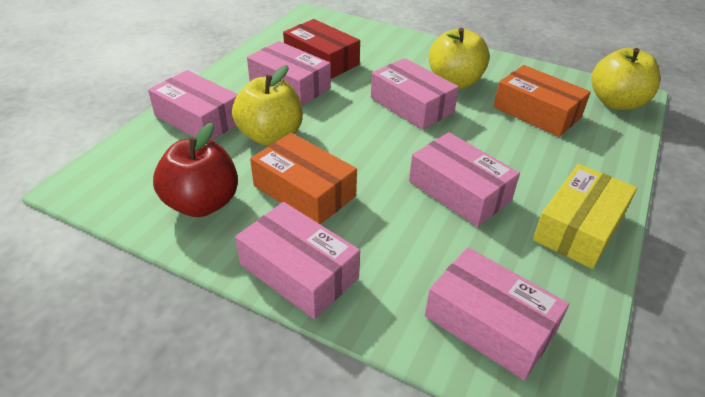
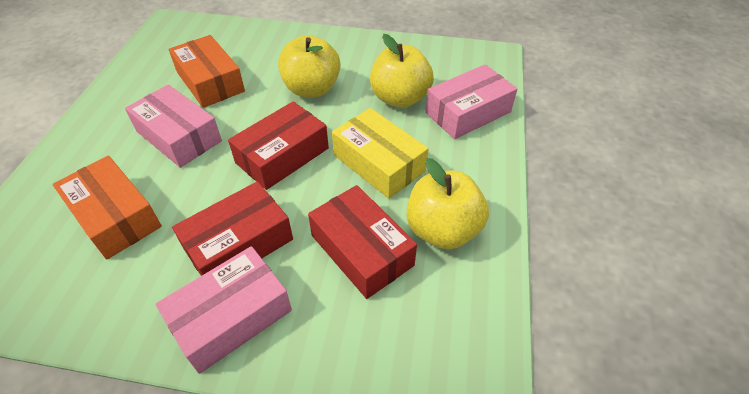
pink box: [148,70,238,140] [235,202,360,319] [247,41,331,106] [371,58,459,130] [409,132,520,227] [425,247,569,380] = 6 -> [125,85,222,168] [156,246,292,374] [425,64,517,139] = 3
red apple: [153,123,238,217] = 1 -> none = 0
red box: [283,19,360,79] = 1 -> [172,181,293,276] [228,101,329,190] [308,185,417,299] = 3

